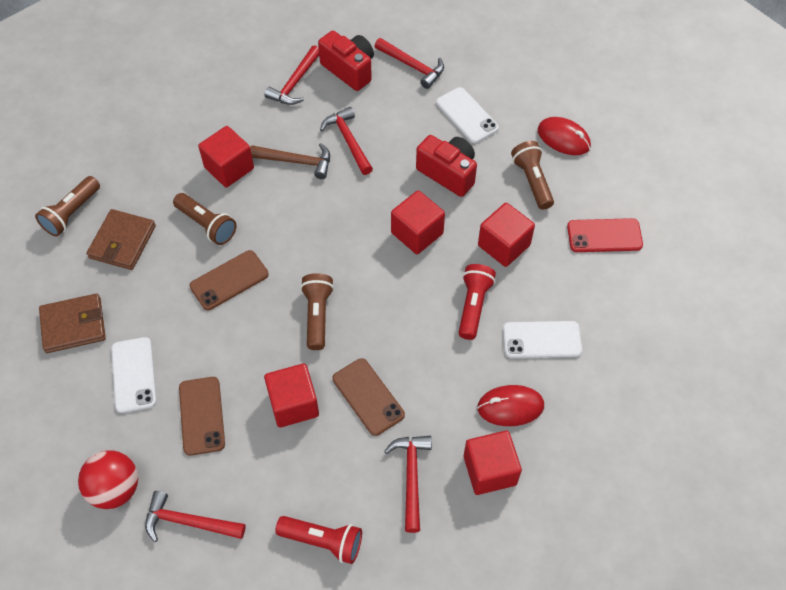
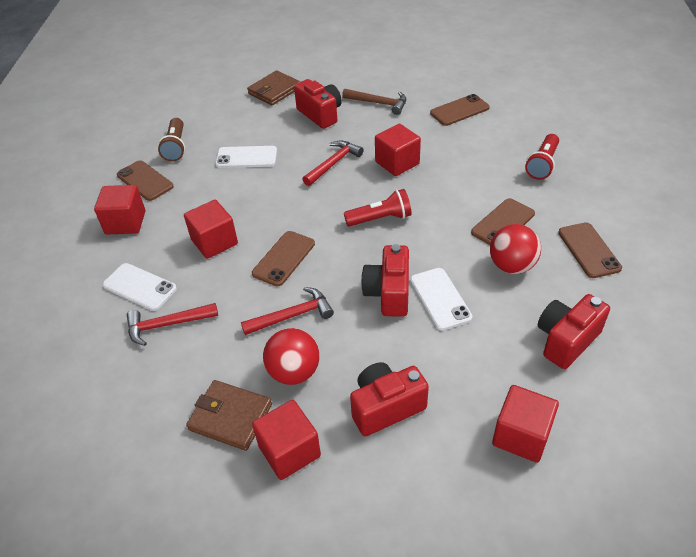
brown flashlight: [35,176,100,236] [173,193,236,245] [300,273,334,350] [511,141,554,210] = 4 -> [158,118,185,162] = 1
brown phone: [179,377,225,456] [190,250,269,310] [333,358,405,436] = 3 -> [117,160,174,201] [252,231,315,286] [430,94,490,126] [471,198,535,245] [558,222,622,278] = 5
red ball: [78,450,138,509] = 1 -> [263,328,320,385] [490,224,541,274] = 2
red camera: [318,31,374,91] [416,135,477,197] = 2 -> [294,79,342,129] [350,362,429,436] [361,244,409,317] [538,294,610,369] = 4
red hammer: [145,491,246,542] [264,45,319,105] [320,107,373,175] [375,38,444,89] [384,436,432,533] = 5 -> [127,303,218,346] [241,287,334,335] [302,140,364,186] = 3
red mouse: [477,385,544,426] [538,117,591,155] = 2 -> none = 0
red phone: [567,218,643,252] = 1 -> none = 0

